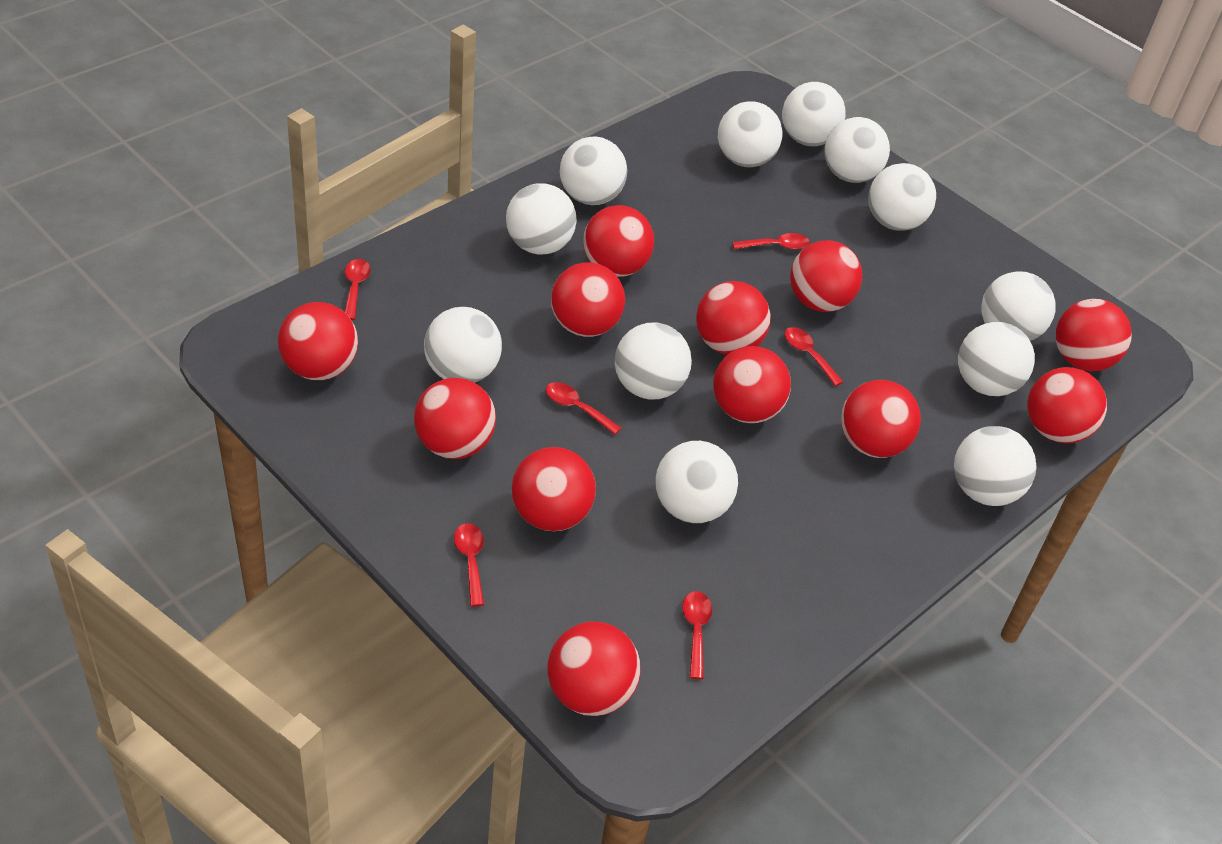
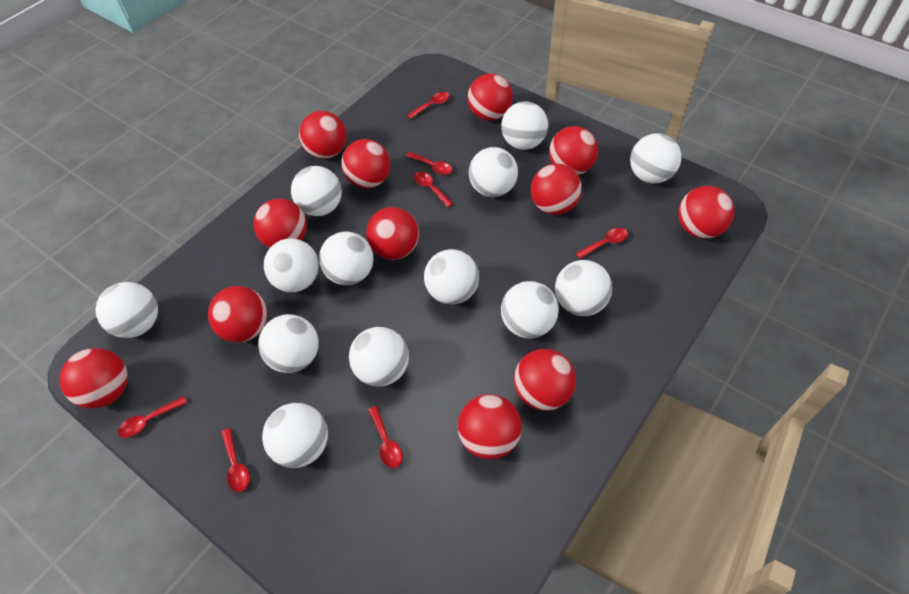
red spoon: [345,259,371,320] [454,523,484,607] [546,382,621,435] [682,591,712,679] [732,233,809,250] [784,327,843,386] = 6 -> [118,396,187,438] [221,428,250,492] [369,406,403,468] [406,152,452,175] [407,92,450,119] [414,172,453,207] [576,228,628,259] = 7
white ball: [424,307,502,383] [506,183,577,255] [560,137,627,205] [615,322,692,399] [655,441,738,523] [718,101,782,167] [782,82,846,146] [824,117,890,183] [868,163,936,231] [954,426,1037,506] [958,322,1035,396] [981,271,1055,341] = 12 -> [96,282,158,338] [258,314,318,373] [262,403,328,468] [264,238,319,292] [291,166,342,216] [319,232,373,285] [349,327,409,387] [424,249,479,304] [469,147,518,197] [501,101,548,150] [501,281,559,339] [555,260,612,316] [630,133,681,183] = 13

